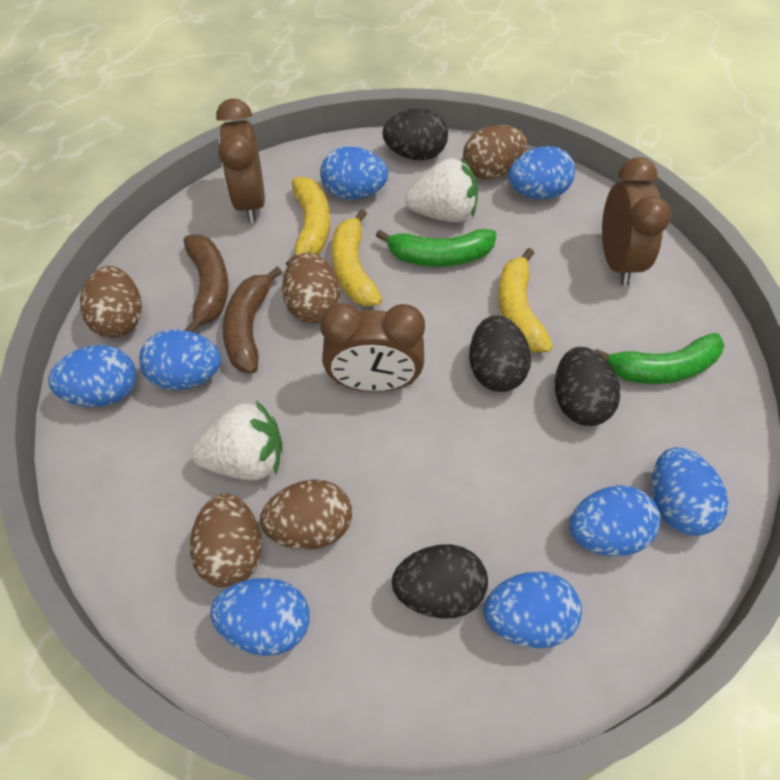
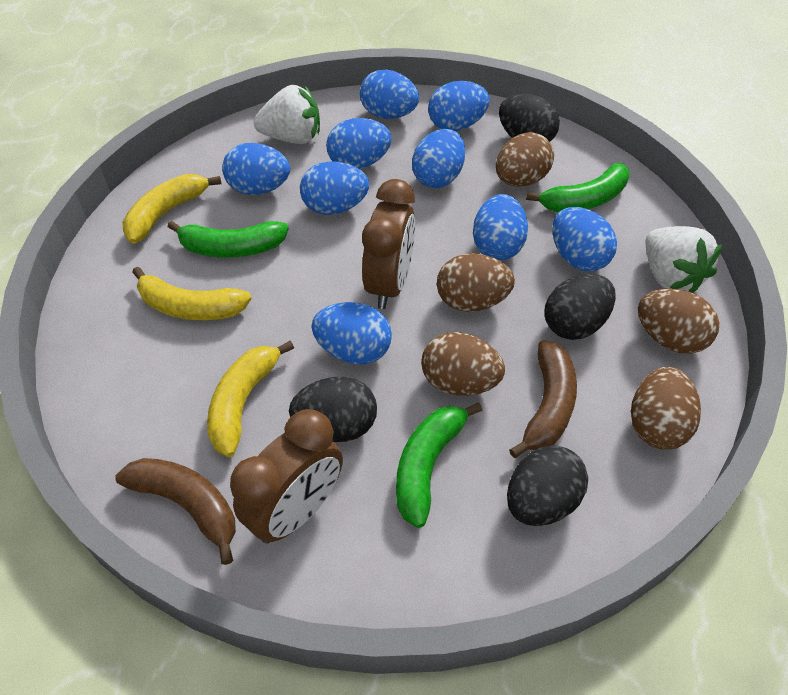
blue egg: [48,345,136,407] [139,330,221,390] [210,578,310,656] [320,147,388,200] [483,572,582,648] [508,146,575,200] [569,485,661,556] [652,447,728,536] = 8 -> [222,143,290,195] [300,161,369,215] [311,302,392,365] [326,118,391,169] [360,69,419,119] [412,129,465,188] [428,81,490,131] [473,194,528,261] [552,207,617,271] = 9
brown clock: [216,98,265,223] [320,303,425,392] [602,157,671,286] = 3 -> [230,409,343,544] [362,179,415,309] = 2
green banana: [376,229,497,267] [595,333,725,384] = 2 -> [168,221,289,258] [396,402,483,528] [526,163,629,213] = 3

